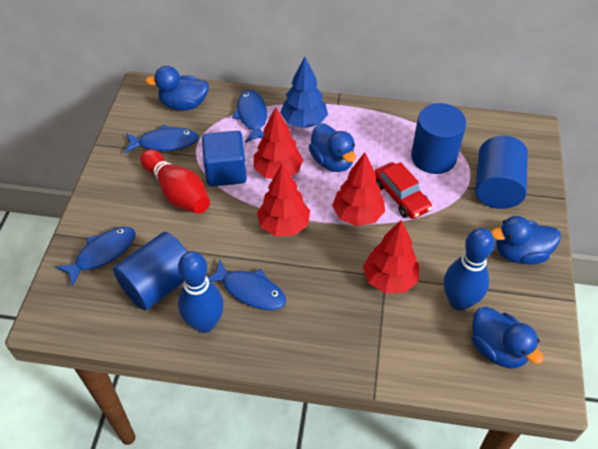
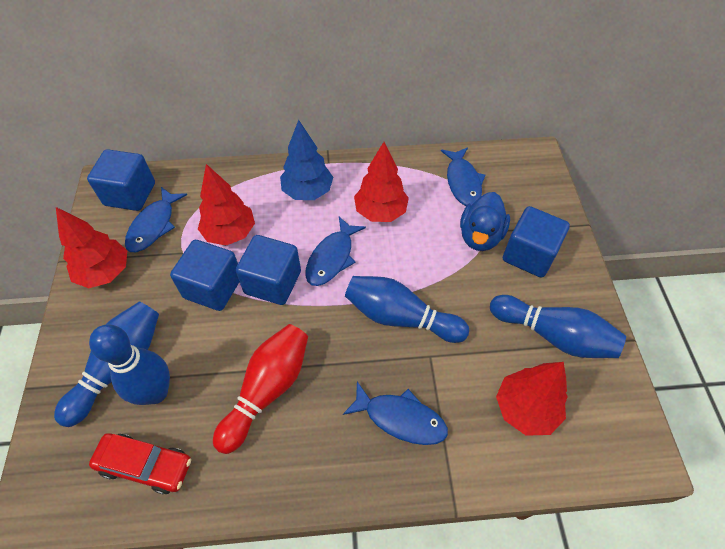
blue bowling pin: [178,251,224,333] [444,228,495,311] = 2 -> [54,301,159,427] [89,325,170,405] [345,276,469,343] [490,295,626,358] = 4
blue cube: [202,131,247,187] = 1 -> [87,149,155,211] [170,240,239,311] [236,235,301,305] [503,206,570,278] = 4
blue cylinder: [113,232,187,310] [411,103,466,174] [476,136,528,209] = 3 -> none = 0
blue duck: [145,66,209,111] [309,123,356,172] [472,307,544,368] [491,216,561,265] = 4 -> [460,192,510,251] = 1

